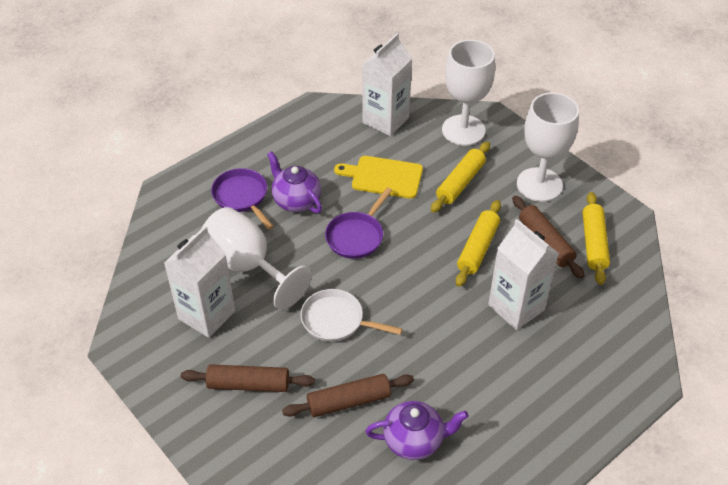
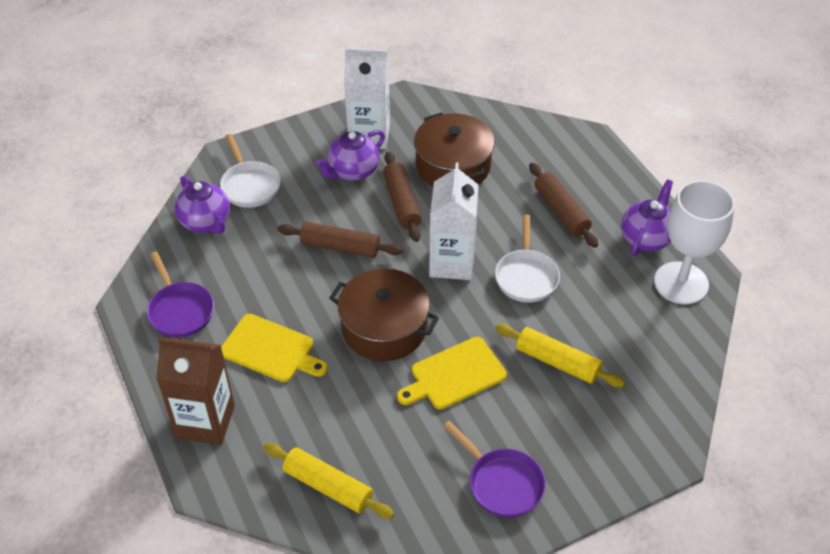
brown carton: none = 0 -> [156,338,235,445] = 1
brown pot: none = 0 -> [329,268,439,361] [414,112,495,187] = 2
purple teapot: [267,151,322,213] [366,401,469,460] = 2 -> [175,176,230,234] [315,130,385,181] [621,179,673,256] = 3
white carton: [164,226,235,338] [362,33,413,136] [488,219,559,330] = 3 -> [344,48,390,149] [429,162,479,280] = 2
white goblet: [202,207,312,310] [442,40,495,146] [517,93,579,202] = 3 -> [654,180,735,304] = 1
white pan: [300,289,402,342] = 1 -> [220,134,281,208] [495,214,560,303] = 2
yellow cutting board: [334,156,423,199] = 1 -> [221,314,328,382] [397,337,507,409] = 2
yellow rolling pin: [431,142,490,213] [456,200,501,287] [582,192,610,285] = 3 -> [264,443,394,519] [495,324,625,388] = 2

